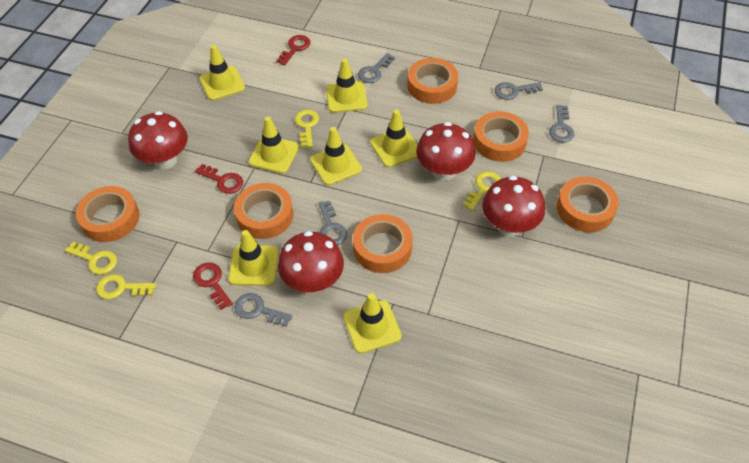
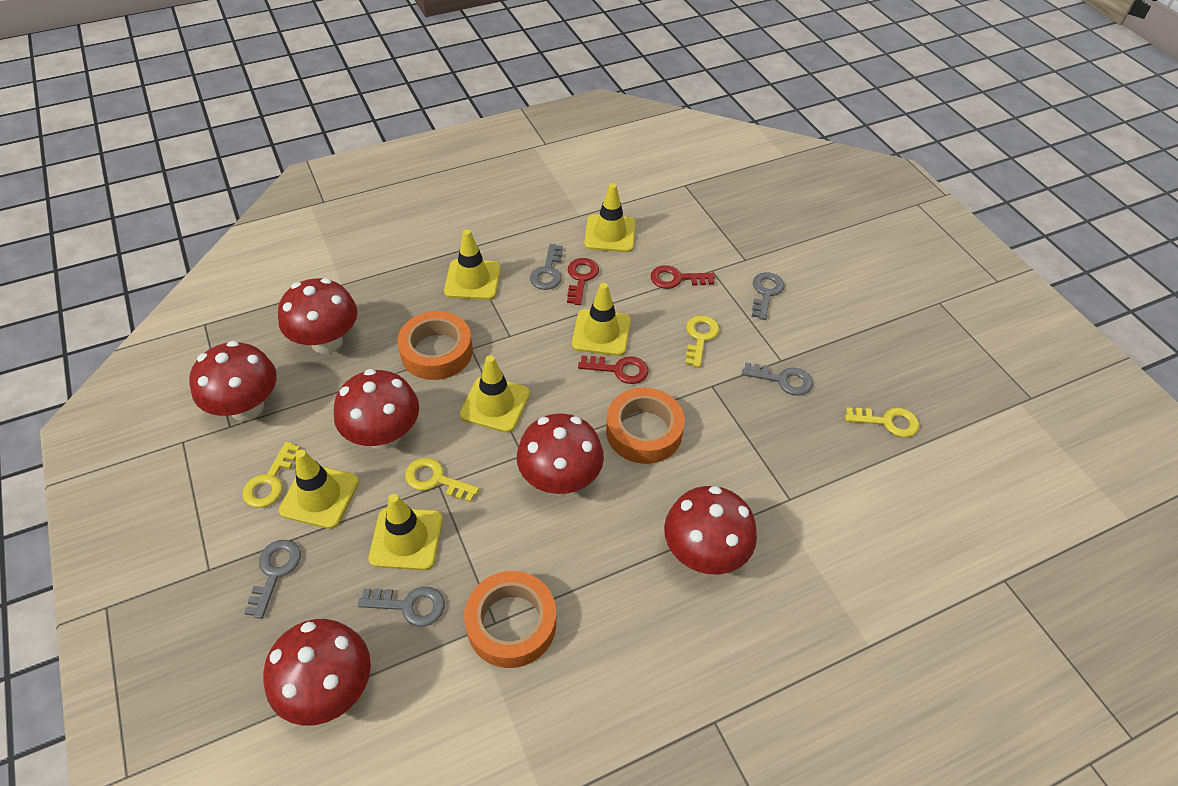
orange tape: [76,186,139,242] [234,183,293,239] [353,214,413,273] [407,58,458,104] [473,111,529,162] [557,177,619,232] = 6 -> [397,311,473,380] [464,571,556,668] [606,387,685,464] = 3
red mushroom: [128,111,188,169] [278,231,344,293] [416,122,475,181] [482,175,545,236] = 4 -> [189,341,277,421] [263,619,371,726] [278,278,358,354] [334,369,419,450] [517,413,604,495] [664,486,757,574] = 6
yellow traffic cone: [200,45,245,100] [228,230,279,286] [249,117,299,174] [310,127,362,185] [326,59,368,113] [343,293,402,353] [370,110,417,168] = 7 -> [279,450,359,529] [369,494,443,570] [444,229,501,300] [459,355,530,433] [572,283,631,356] [584,183,636,252] = 6

